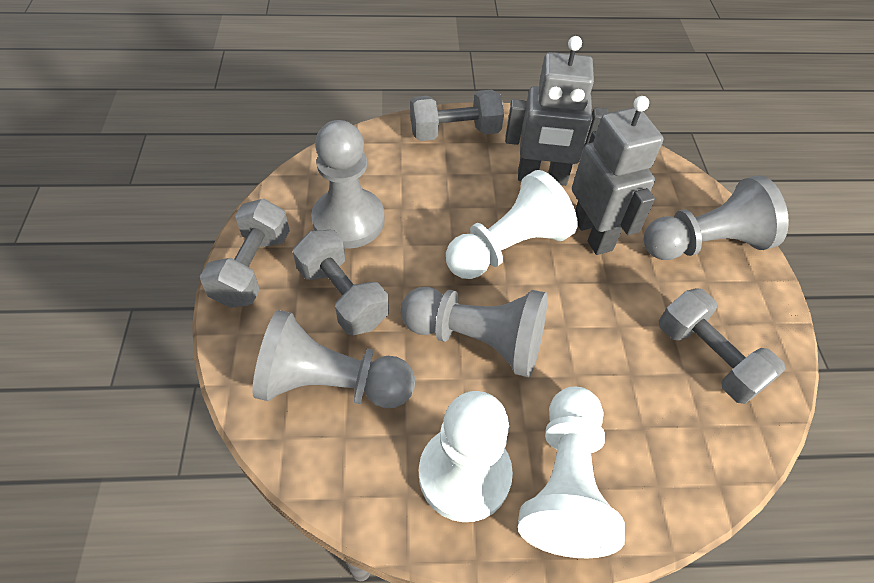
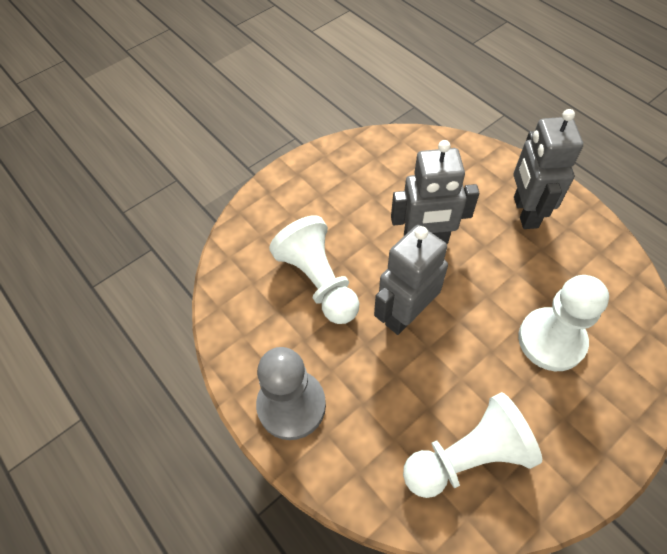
grey dumbbell: [200,199,290,308] [293,230,389,335] [410,90,504,141] [659,288,785,404] = 4 -> none = 0
grey pawn: [252,310,415,408] [311,120,385,249] [401,287,547,377] [643,175,789,260] = 4 -> [256,347,326,440] = 1
grey robot: [505,36,608,186] [572,96,663,255] = 2 -> [374,225,448,335] [391,140,479,244] [514,109,583,229] = 3

